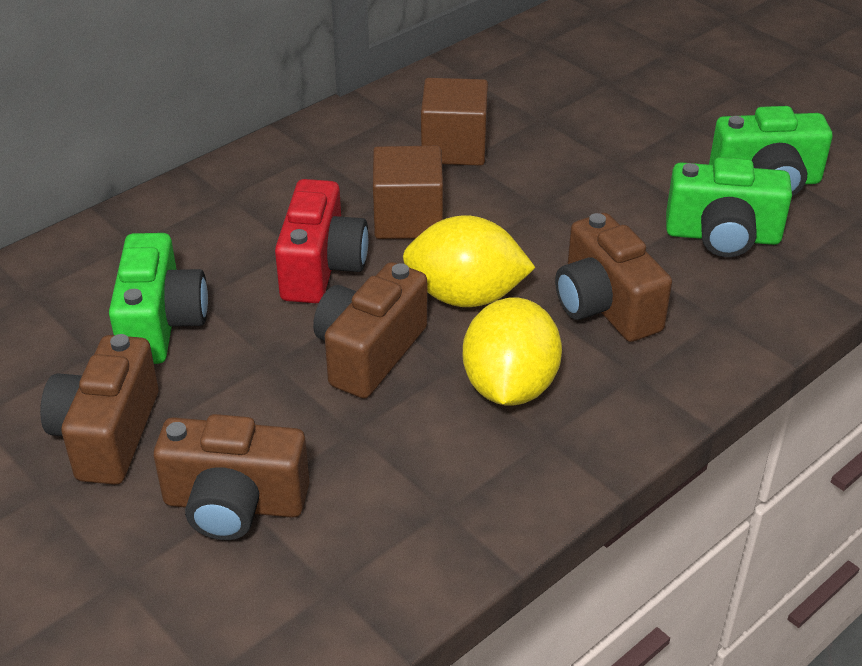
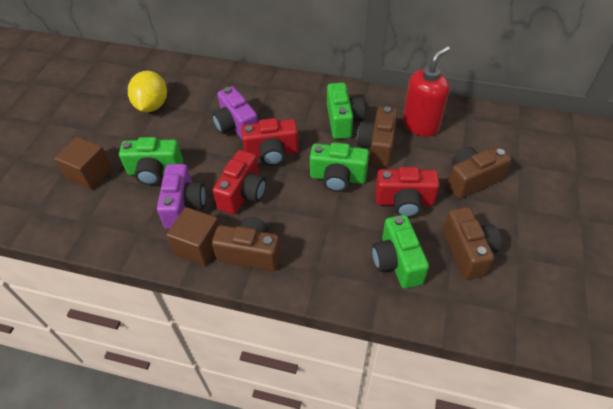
green camera: [109,233,208,364] [666,157,792,257] [709,106,832,196] = 3 -> [119,137,183,185] [310,142,369,192] [327,83,365,139] [372,215,429,288] = 4
purple camera: none = 0 -> [157,164,206,229] [212,86,258,141] = 2
red camera: [275,179,368,303] = 1 -> [213,150,266,214] [241,118,299,166] [375,167,440,218] = 3
red soap dispenser: none = 0 -> [403,46,450,136] = 1
yellow lemon: [403,215,536,307] [463,298,562,406] = 2 -> [128,71,167,112] = 1

